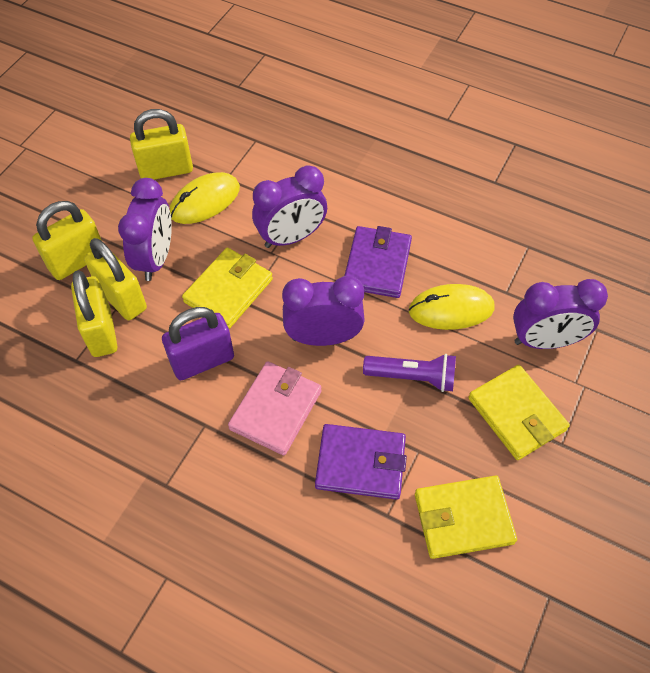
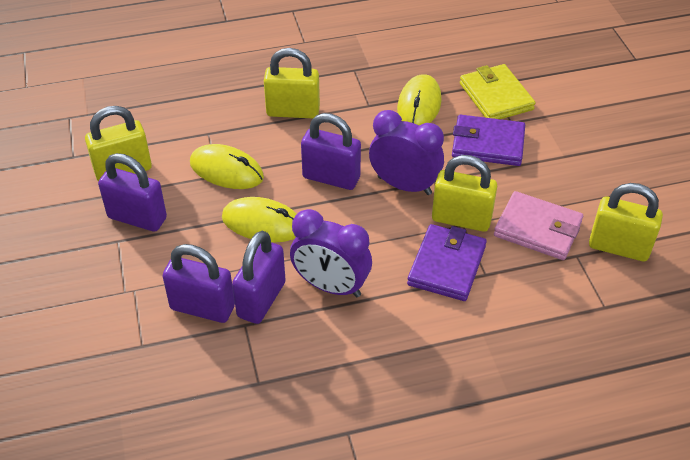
purple clock: [118,178,172,281] [252,165,327,248] [282,276,365,346] [513,279,608,349] = 4 -> [290,209,372,297] [369,110,444,195] = 2
purple flashlight: [363,354,456,392] = 1 -> none = 0
purple padlock: [162,307,234,380] = 1 -> [98,153,167,232] [163,244,235,323] [232,231,286,324] [301,113,361,190] = 4
yellow mouse: [170,172,240,224] [409,284,494,330] = 2 -> [190,144,264,189] [222,197,297,242] [397,74,442,126] = 3
yellow wallet: [182,248,273,329] [415,476,517,559] [468,365,570,460] = 3 -> [460,64,535,119] = 1

